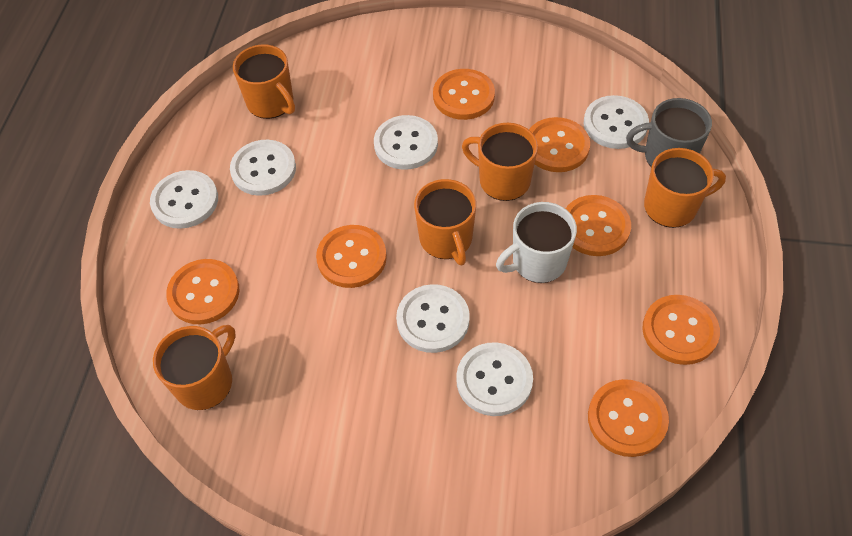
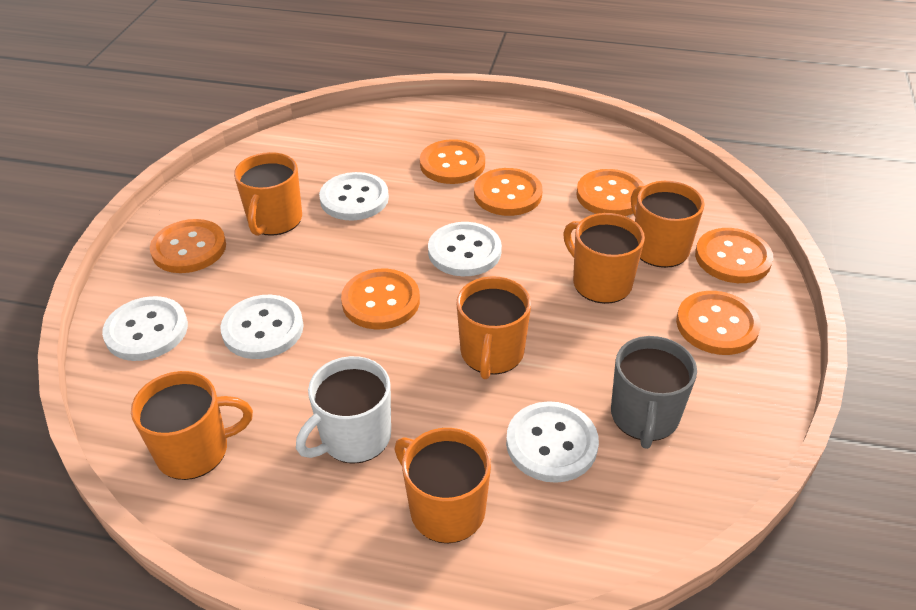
orange mug: [153,325,236,410] [233,45,295,119] [414,179,476,266] [462,123,538,201] [644,148,726,228] = 5 -> [131,371,253,480] [234,152,302,236] [394,428,491,543] [457,276,531,379] [563,213,645,304] [631,181,704,268] = 6
white button: [150,170,218,229] [230,140,296,196] [374,115,438,170] [396,284,470,353] [456,342,533,416] [584,95,649,149] = 6 -> [102,296,188,361] [220,295,304,359] [319,172,389,221] [428,222,502,276] [506,401,599,483] = 5

